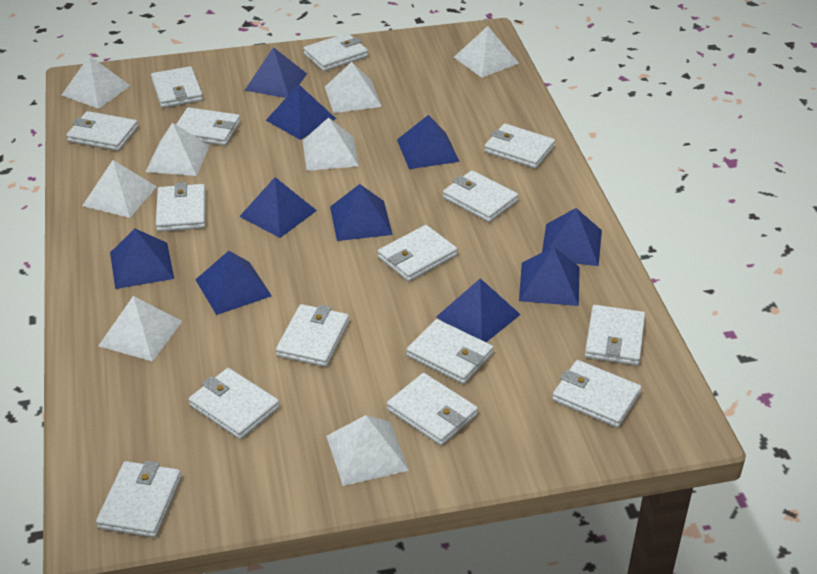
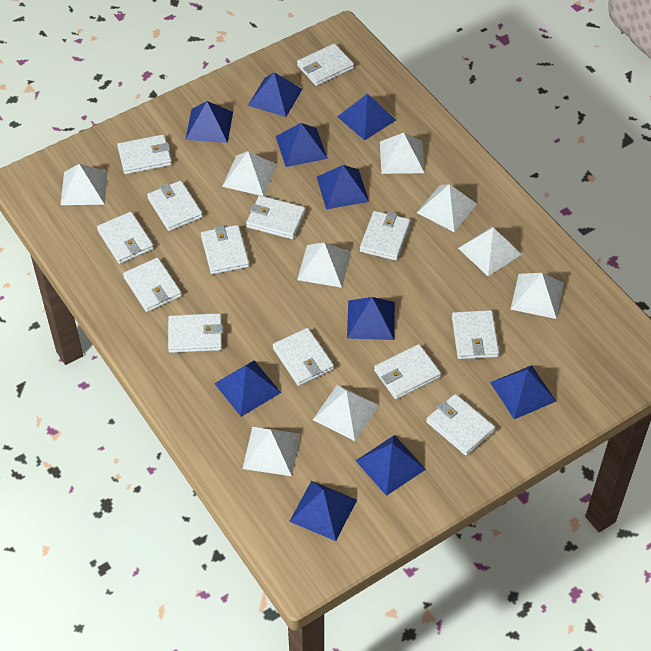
white pyramid: [62,56,130,109] [82,160,157,218] [98,296,182,362] [146,123,210,176] [303,117,359,171] [325,62,382,113] [326,415,409,486] [454,26,519,78] = 8 -> [61,164,108,205] [222,151,277,196] [243,427,301,476] [297,242,351,288] [313,385,379,441] [380,133,425,174] [417,184,477,232] [458,227,522,276] [510,273,564,319] = 9
white wallet: [66,111,138,151] [96,461,181,538] [151,66,203,108] [156,182,206,232] [176,107,240,146] [189,368,280,439] [276,304,349,367] [303,33,368,71] [378,225,457,282] [387,373,478,446] [406,319,494,384] [443,170,519,222] [484,123,555,169] [552,360,642,428] [585,305,645,366] = 15 -> [97,212,154,264] [117,134,172,174] [123,257,182,312] [147,180,203,231] [168,313,223,353] [201,225,249,274] [246,195,306,239] [273,328,334,386] [297,43,354,86] [360,211,411,261] [374,344,441,399] [426,394,495,456] [452,310,499,359] = 13

